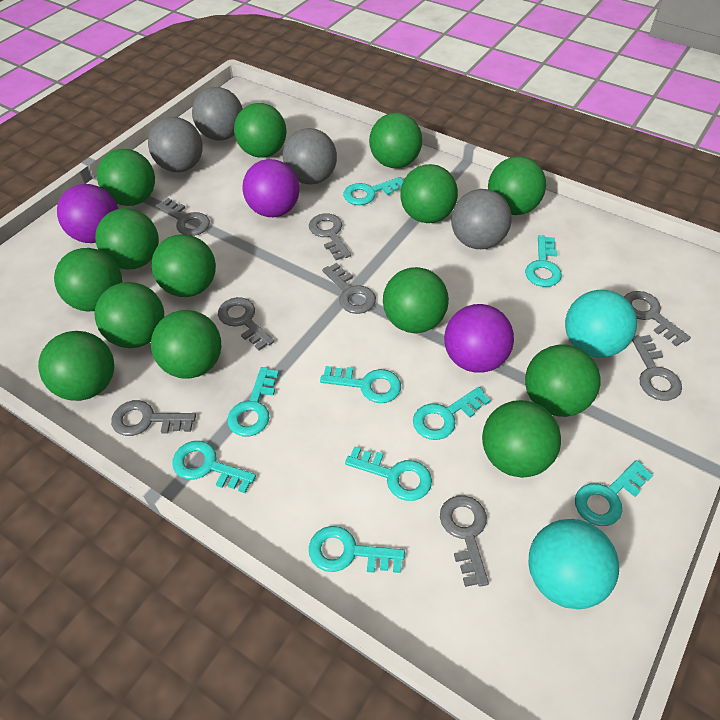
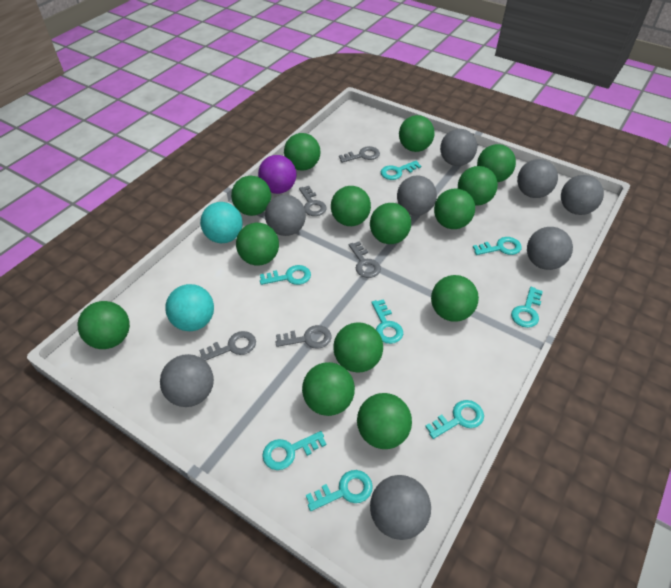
grey ball: [148,117,203,172] [192,87,243,141] [283,128,337,185] [451,189,512,249] = 4 -> [160,354,214,407] [265,195,306,236] [370,475,431,540] [397,175,437,216] [440,129,477,166] [517,159,558,198] [527,227,573,270] [561,175,604,215] = 8
grey key: [111,400,196,436] [156,198,210,236] [218,297,274,351] [309,213,351,260] [322,263,376,314] [440,495,489,587] [624,291,691,347] [632,335,682,401] = 8 -> [199,331,256,361] [275,325,332,349] [299,186,327,216] [339,146,380,163] [349,241,381,278] = 5
purple ball: [57,184,118,243] [242,159,299,217] [444,304,514,373] = 3 -> [258,155,296,194] = 1
turquoise key: [172,441,256,493] [227,367,279,436] [309,526,405,573] [320,366,401,403] [343,177,403,205] [345,446,432,501] [413,387,490,440] [525,235,562,287] [575,460,653,526] = 9 -> [260,265,311,285] [262,431,326,470] [306,470,373,511] [371,299,403,344] [381,161,421,180] [425,400,484,439] [473,237,522,255] [511,287,543,328] = 8

